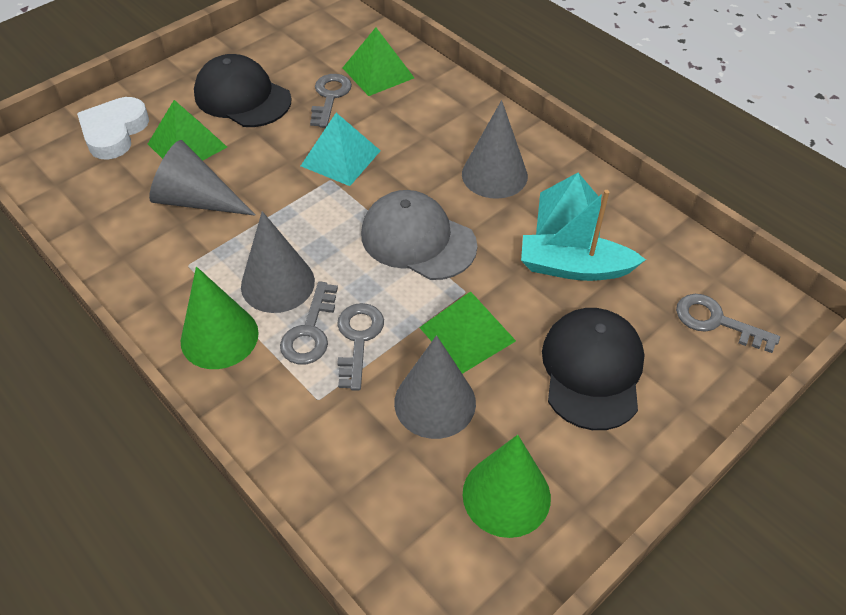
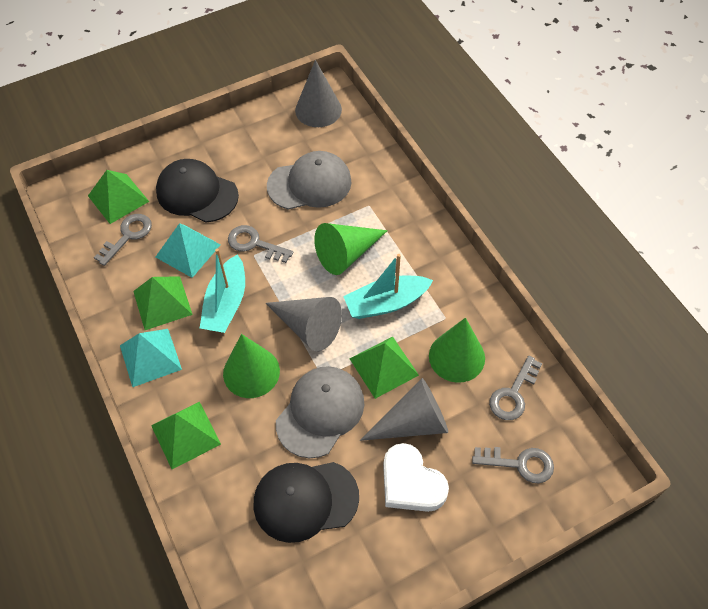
green cone: [181,267,259,369] [463,435,551,538] = 2 -> [223,334,280,398] [314,223,388,275] [429,318,485,383] = 3
green pyramid: [148,100,227,161] [343,27,414,96] [419,291,516,374] = 3 -> [88,170,149,224] [133,276,193,330] [151,402,221,469] [350,336,419,399] = 4
grey cap: [361,190,477,280] = 1 -> [267,151,352,210] [276,366,364,458] = 2
grey cone: [149,140,256,216] [241,211,315,313] [394,335,476,439] [462,100,528,199] = 4 -> [266,297,342,351] [295,60,342,127] [360,378,448,441] = 3
turquoise boat: [521,190,646,281] = 1 -> [200,248,245,333] [343,254,433,319] = 2

